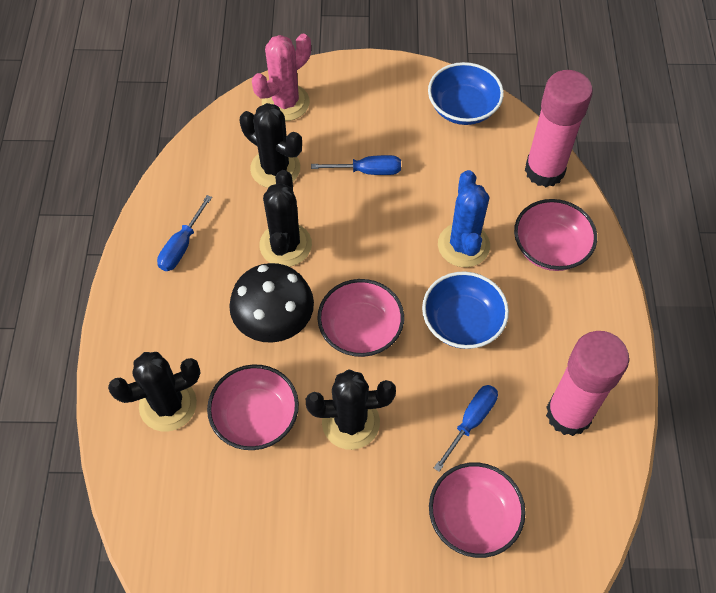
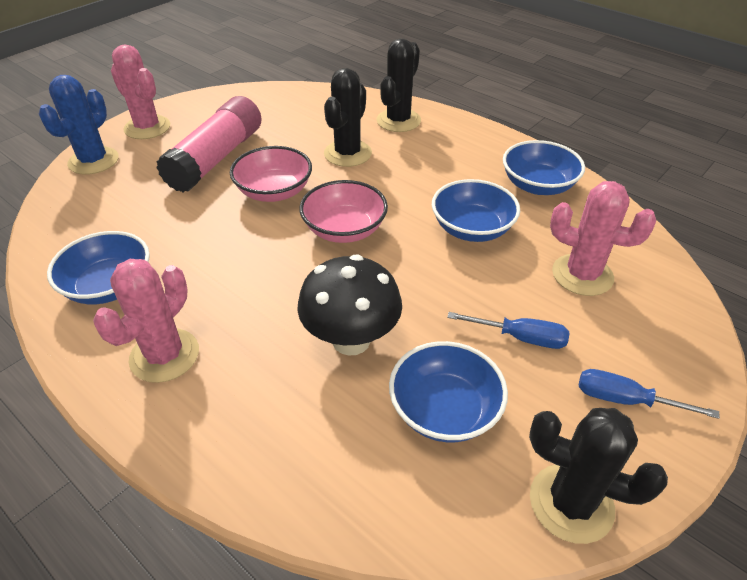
black cactus: [108,352,200,432] [240,103,302,188] [259,170,312,267] [306,370,396,450] = 4 -> [324,68,372,167] [376,38,421,132] [529,408,668,544] = 3
blue bowl: [422,272,509,349] [428,62,504,125] = 2 -> [47,231,150,304] [389,341,508,442] [432,179,520,242] [503,140,585,195] = 4
blue screwdriver: [157,195,212,271] [311,155,401,175] [434,385,498,472] = 3 -> [447,312,570,349] [579,369,720,419] = 2
pink bowl: [207,365,299,450] [317,279,404,357] [429,462,526,558] [514,199,597,271] = 4 -> [230,146,312,202] [299,180,388,243] = 2
pink cactus: [252,34,311,121] = 1 -> [93,259,199,383] [111,44,170,139] [550,181,656,296] = 3
pink glue stick: [525,70,593,187] [546,331,629,436] = 2 -> [156,96,262,192] = 1

